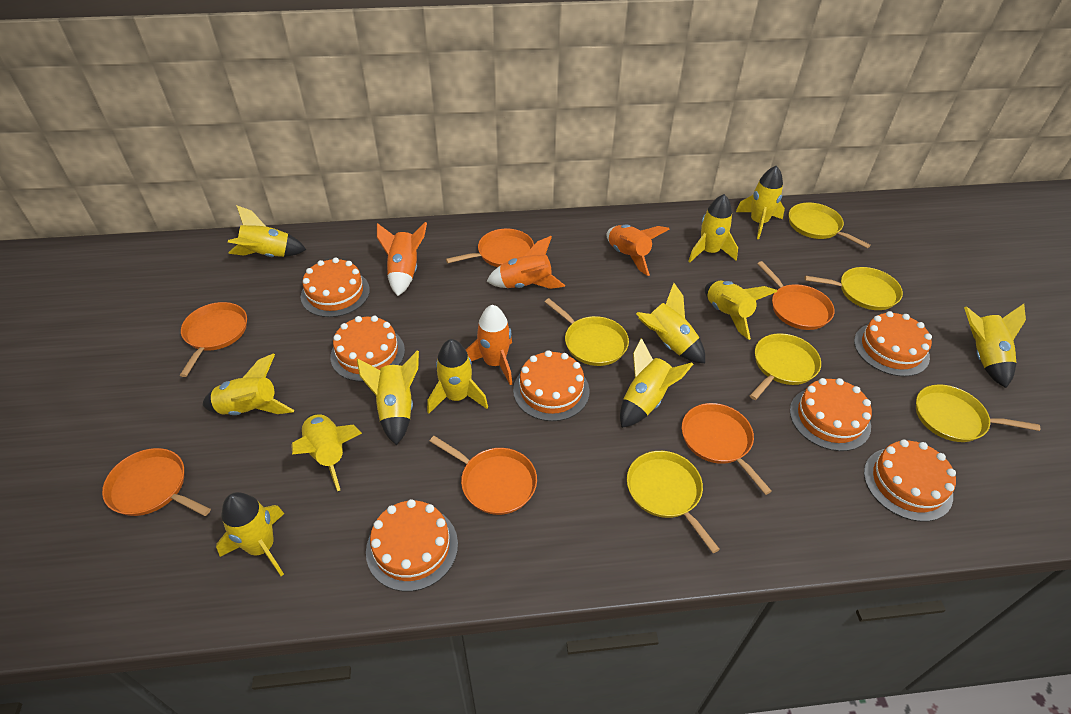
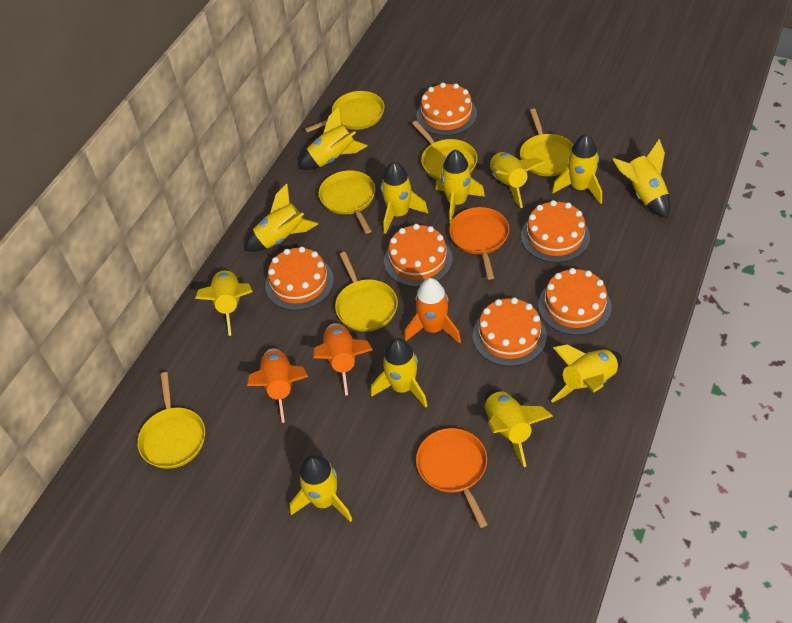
orange cake: [301,257,370,317] [330,316,405,382] [366,499,458,592] [513,350,590,421] [790,378,872,451] [854,311,932,377] [864,439,956,522] = 7 -> [265,246,334,310] [384,224,453,287] [416,83,477,136] [473,297,547,366] [521,200,590,263] [538,268,612,335] = 6
orange pan: [102,448,211,516] [180,302,247,377] [430,436,537,515] [446,229,534,267] [682,403,772,495] [757,261,835,330] = 6 -> [416,428,488,528] [449,207,509,280] = 2
orange rocket: [377,222,427,296] [466,305,512,385] [486,236,565,289] [606,225,669,276] = 4 -> [247,348,308,423] [313,323,373,396] [404,278,461,344] = 3

